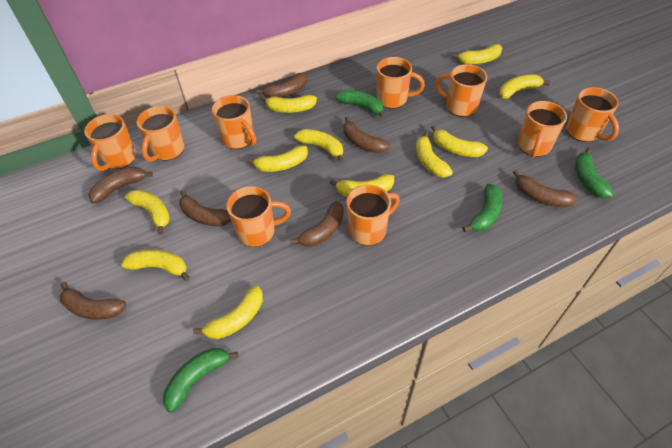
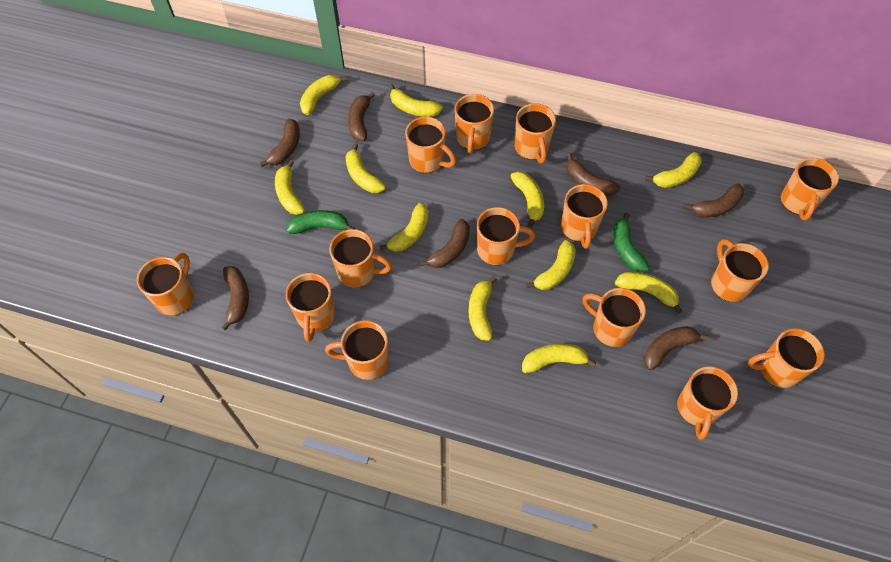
green banana: [163,348,238,413] [336,90,385,118] [463,184,502,232] [575,148,614,198] = 4 -> [286,210,355,234] [613,213,650,272] = 2
orange mug: [84,114,136,171] [137,106,184,162] [212,95,256,149] [226,186,291,247] [346,185,400,246] [377,57,425,109] [435,64,487,117] [518,101,567,157] [566,87,619,142] = 9 -> [137,253,194,315] [286,273,335,342] [325,320,389,380] [329,229,392,287] [405,117,456,173] [455,94,494,154] [477,207,535,265] [515,103,556,163] [561,184,608,249] [583,288,646,347] [677,366,738,440] [711,239,769,302] [747,328,825,388] [781,158,839,220] = 14

